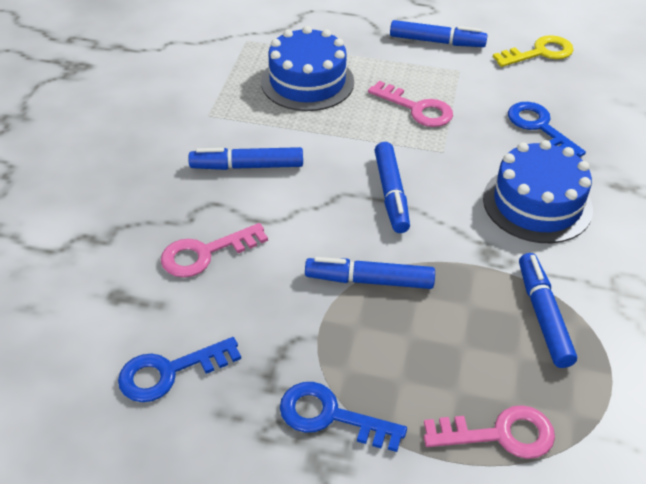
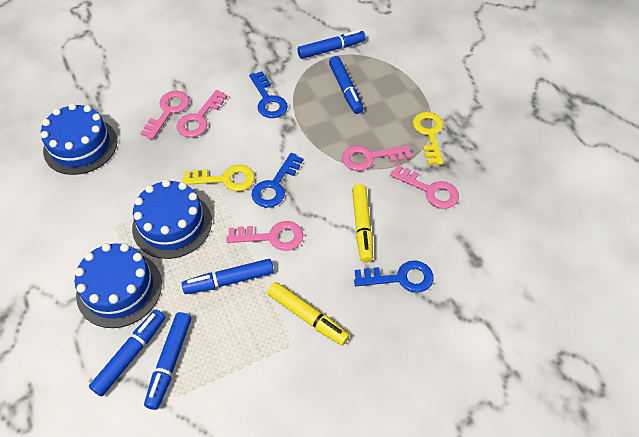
blue cake: [261,26,354,111] [483,140,593,243] = 2 -> [41,103,117,175] [75,243,162,328] [132,179,212,259] = 3
pink key: [161,223,268,277] [368,81,453,127] [424,405,555,459] = 3 -> [140,91,189,140] [177,90,228,137] [227,221,303,251] [342,145,412,171] [390,165,459,209] = 5
yellow key: [493,35,574,67] = 1 -> [182,165,255,191] [413,112,443,165] = 2
yellow marker: none = 0 -> [267,282,350,346] [352,184,373,262] = 2

